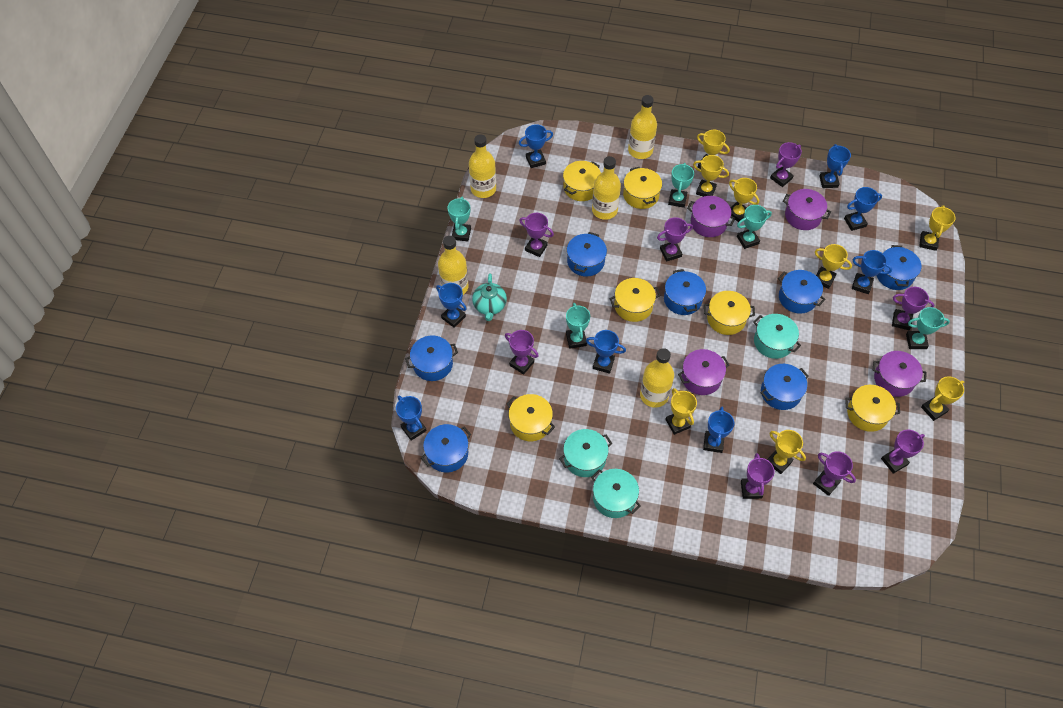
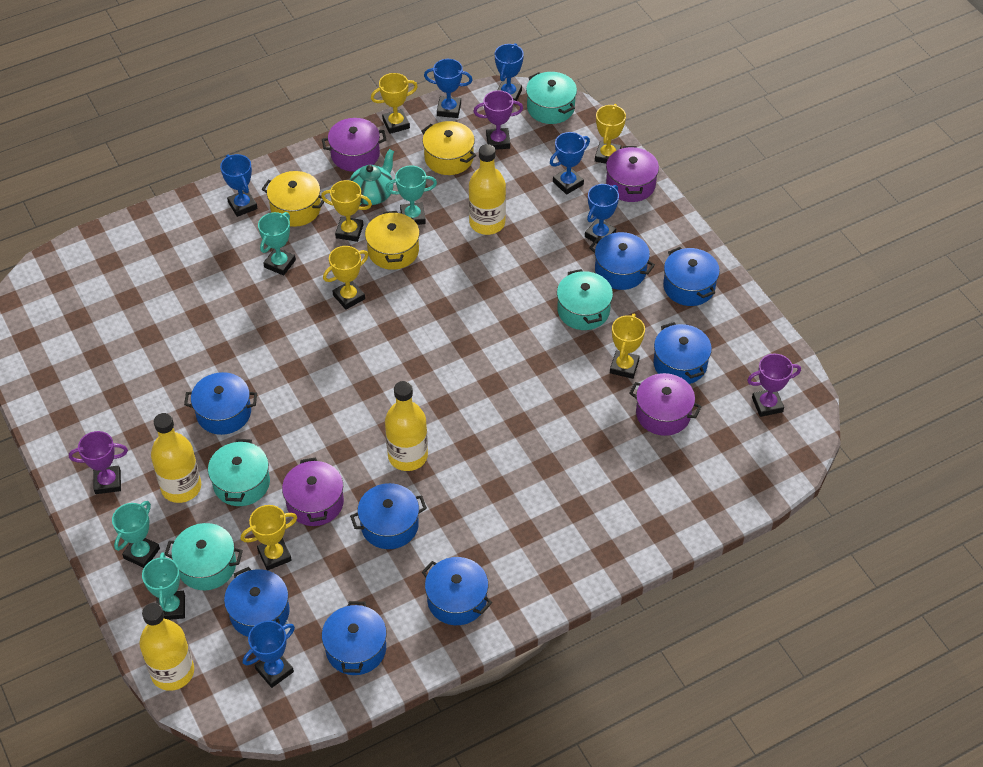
blue pot: [405,336,458,381] [421,424,471,472] [567,232,607,277] [664,269,706,315] [760,364,809,410] [778,270,826,314] [876,245,921,290] = 7 -> [184,372,257,435] [224,567,290,637] [322,601,387,675] [350,483,427,549] [422,557,492,625] [589,232,655,290] [653,322,712,384] [663,247,720,306] = 8
blue trophy: [396,395,427,441] [436,283,467,328] [519,124,553,168] [586,330,626,374] [703,406,734,453] [819,144,851,188] [844,187,882,231] [852,250,892,294] = 8 -> [220,154,258,217] [243,621,295,688] [424,59,472,118] [495,43,524,101] [550,132,590,195] [585,184,619,244] = 6
purple trophy: [505,330,539,375] [519,213,554,257] [657,217,693,261] [741,453,775,499] [770,142,802,187] [813,451,856,496] [881,430,925,474] [892,287,934,330] = 8 -> [69,431,128,494] [474,90,523,150] [747,354,801,417] = 3
turquoise pot: [559,429,612,477] [591,469,641,518] [753,314,801,359] = 3 -> [165,523,243,590] [208,439,270,506] [526,72,577,124] [557,269,613,330] = 4
turquoise trophy: [447,197,471,241] [566,303,590,349] [668,163,694,208] [737,205,772,249] [906,307,950,349] = 5 -> [112,501,160,568] [142,552,185,620] [258,212,296,276] [385,166,437,225] = 4
yellow bottle: [438,236,468,295] [469,134,496,198] [592,156,621,220] [628,95,657,159] [640,348,674,408] = 5 -> [139,603,194,691] [151,413,201,503] [385,381,428,471] [469,144,506,235] = 4
yellow pot: [507,394,555,441] [563,161,601,201] [609,278,661,322] [623,167,662,209] [704,291,755,335] [845,385,900,432] = 6 -> [262,171,326,227] [365,211,420,270] [422,121,476,175] = 3
yellow trophy: [665,388,697,435] [693,155,729,197] [697,130,730,169] [729,178,759,222] [767,430,806,474] [815,244,852,289] [919,205,956,251] [921,376,964,421] = 8 -> [241,505,298,570] [321,180,372,242] [323,246,368,310] [371,73,418,134] [595,104,626,164] [610,314,645,379] = 6

